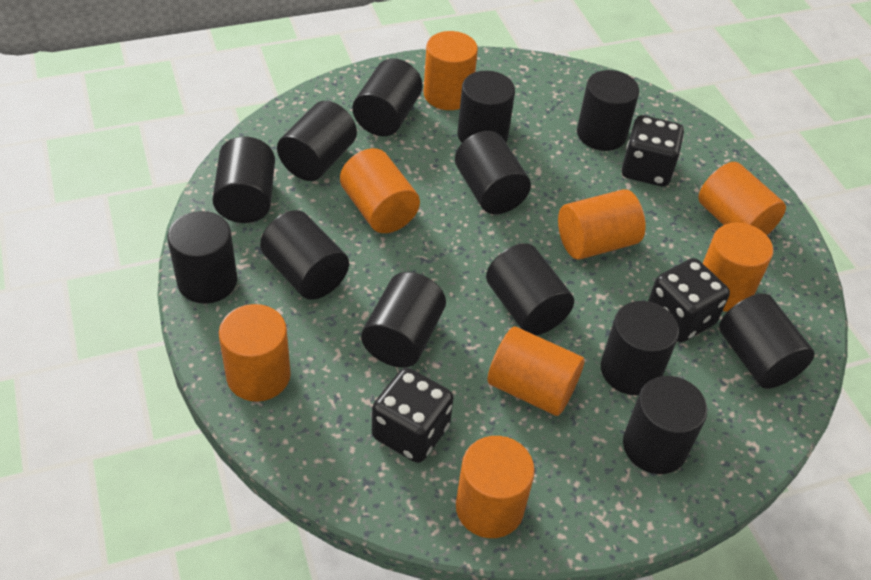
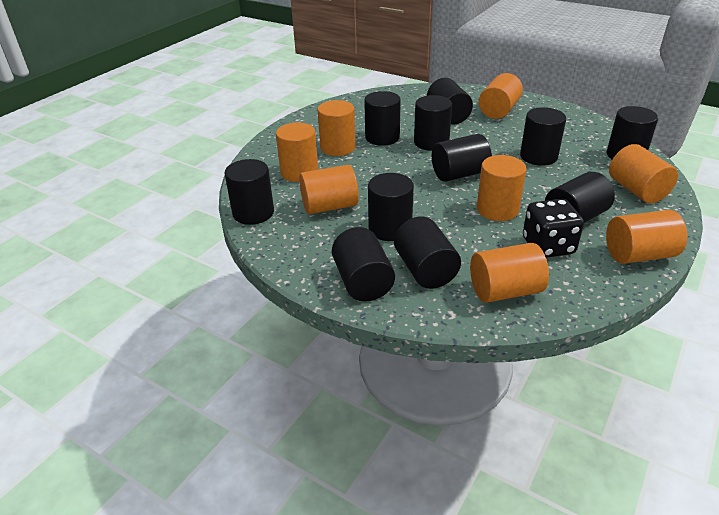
black cylinder: [167,211,237,304] [212,136,275,223] [260,210,349,300] [277,101,357,181] [353,58,423,136] [361,272,446,368] [455,131,531,214] [457,71,515,143] [486,243,574,335] [577,70,639,151] [601,301,679,395] [623,376,707,474] [719,293,815,389] = 13 -> [224,159,274,225] [332,227,395,301] [364,91,401,146] [368,173,414,241] [394,216,461,289] [414,95,452,151] [427,78,473,124] [432,134,492,182] [520,107,566,166] [545,172,615,223] [607,106,658,159] = 11
black dice: [372,368,454,463] [622,115,684,187] [648,258,730,342] = 3 -> [523,199,584,258] = 1

